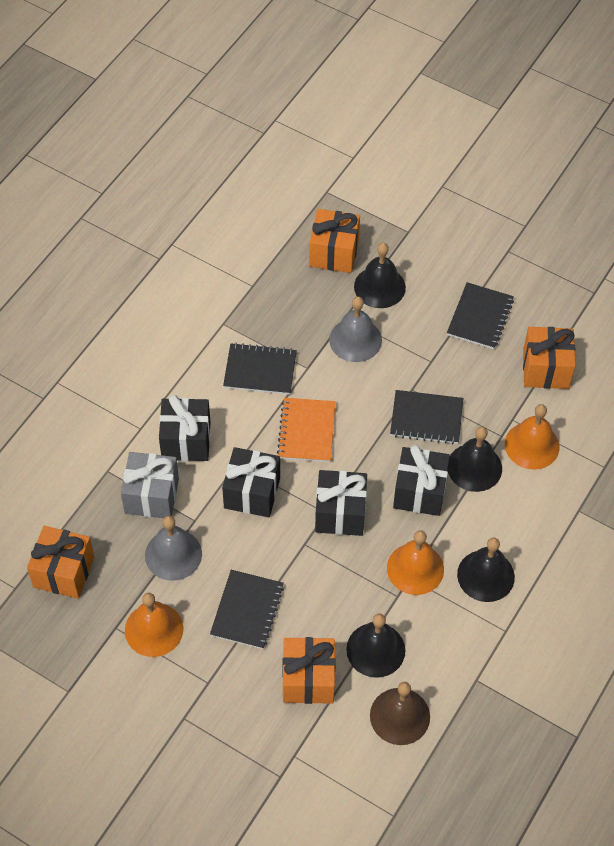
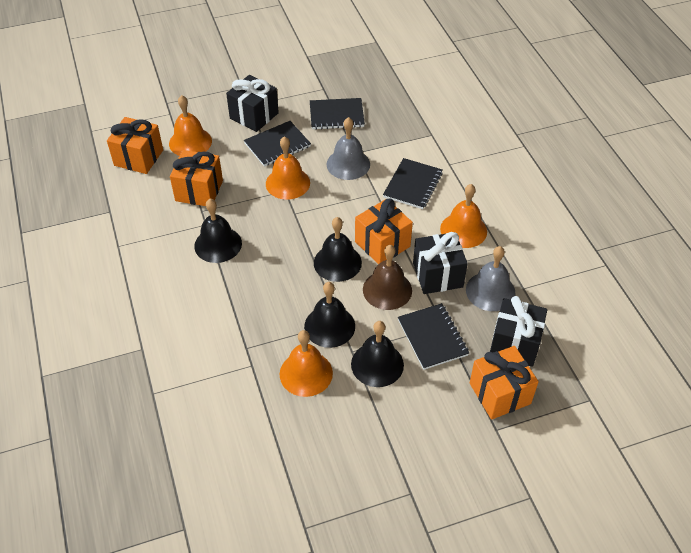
black gift: [159,395,210,461] [222,447,280,517] [315,470,367,536] [393,445,450,516] = 4 -> [226,75,279,132] [413,232,468,294] [490,296,547,367] = 3
grey gift: [121,452,179,518] = 1 -> none = 0
orange bell: [125,593,183,657] [387,530,444,595] [505,404,559,470] = 3 -> [169,95,212,156] [266,136,310,200] [280,330,333,397] [440,184,487,248] = 4
orange notebook: [277,398,335,462] = 1 -> none = 0

